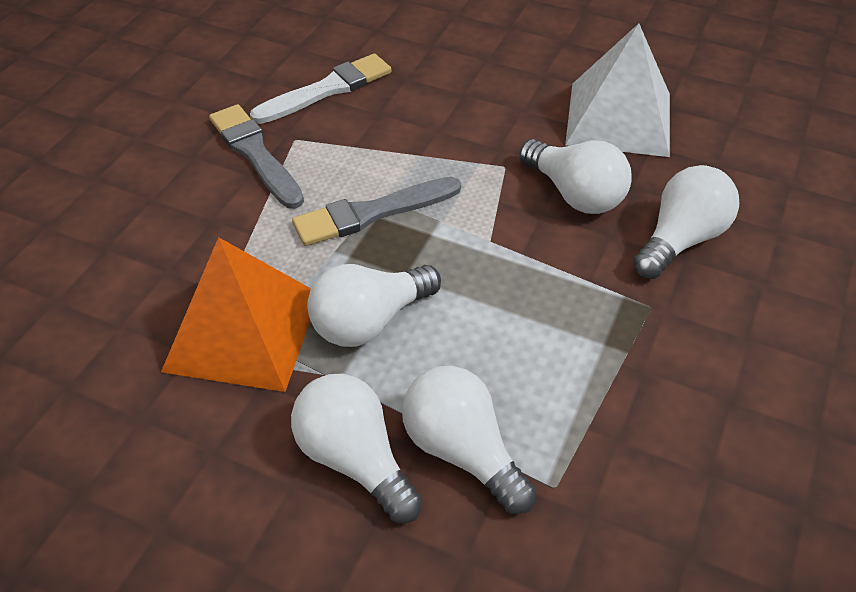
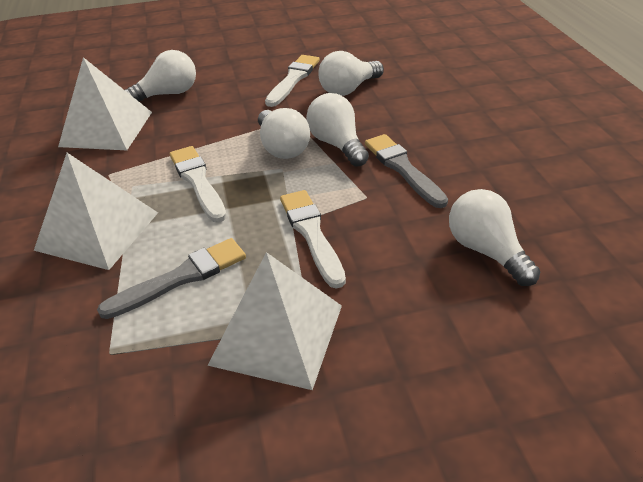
orange pyramid: [161,237,311,392] = 1 -> none = 0
white brush: [250,53,392,124] = 1 -> [170,146,227,223] [265,55,320,107] [280,190,346,289] = 3
white pyramid: [565,23,670,157] = 1 -> [34,153,158,270] [58,57,152,150] [207,252,342,390] = 3

